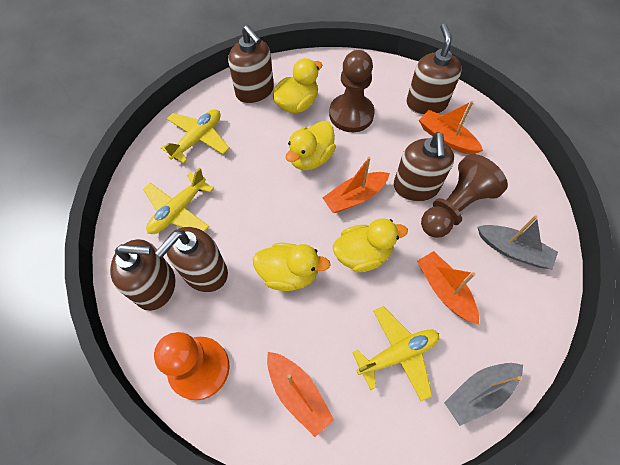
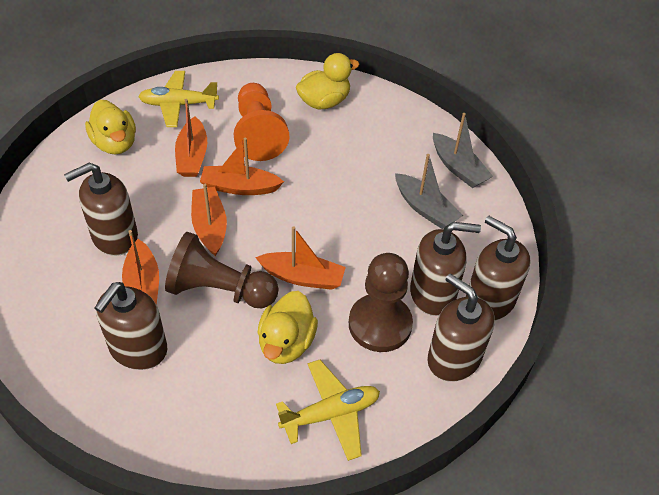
orange boat: [267,352,334,437] [322,157,390,213] [417,251,479,324] [419,101,483,154] = 4 -> [122,230,159,305] [175,99,207,177] [191,184,227,256] [200,138,284,195] [255,226,346,290] = 5
yellow duck: [253,243,330,291] [273,58,322,113] [286,121,336,170] [333,218,408,272] = 4 -> [85,100,136,155] [258,291,318,364] [296,53,360,109] = 3
yellow plane: [143,168,214,234] [161,109,229,163] [352,306,439,402] = 3 -> [138,71,219,127] [276,360,380,461] = 2

